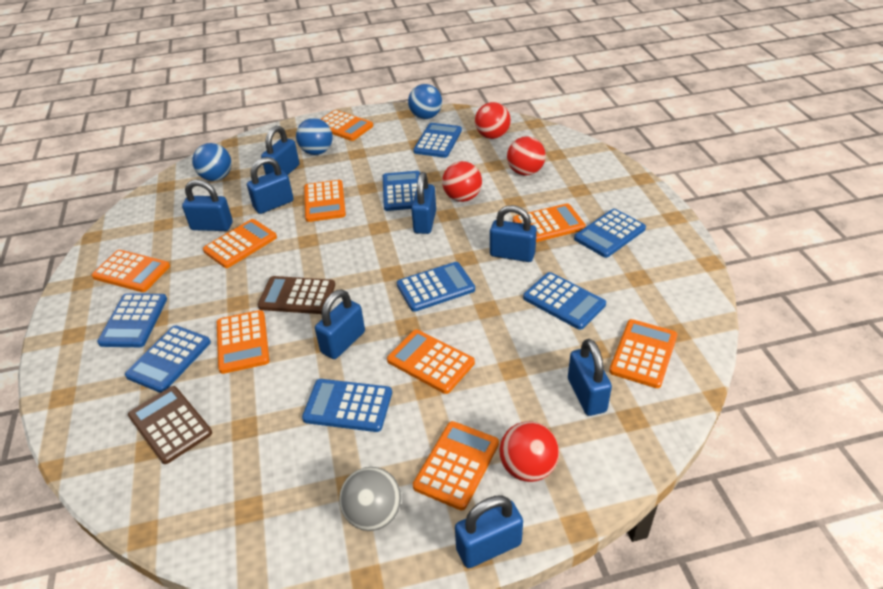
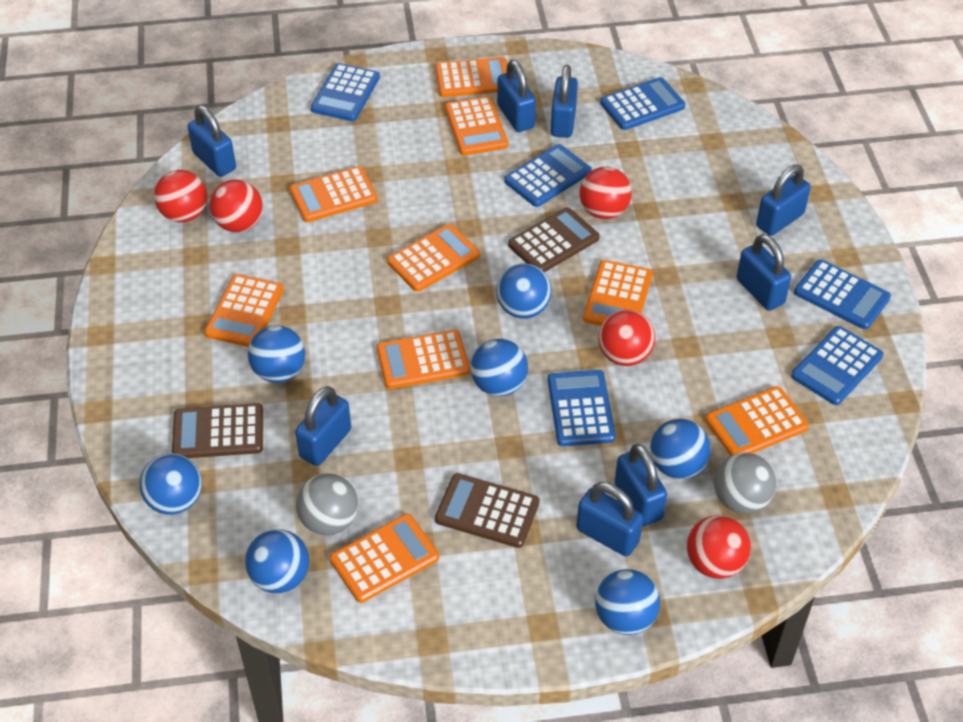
blue ball: [192,143,232,181] [296,118,333,155] [408,84,442,119] = 3 -> [139,453,202,515] [245,529,309,593] [248,325,305,383] [471,339,528,396] [496,263,552,319] [595,569,660,635] [650,419,711,479] = 7
blue calculator: [97,293,167,347] [125,325,211,393] [302,379,392,432] [383,171,420,211] [397,262,475,312] [413,123,462,158] [523,272,606,330] [574,209,646,258] = 8 -> [311,63,380,121] [504,144,592,207] [548,370,616,446] [600,77,685,130] [791,326,883,405] [794,259,891,329] = 6
brown calculator: [128,386,212,464] [258,276,335,314] = 2 -> [172,403,263,458] [435,473,540,548] [508,207,600,272] = 3
grey ball: [339,467,401,531] = 1 -> [296,473,358,536] [714,453,776,514] = 2
red ball: [442,161,482,202] [475,102,511,139] [499,421,559,482] [507,136,546,176] = 4 -> [154,170,207,222] [210,180,263,232] [580,167,632,219] [598,309,655,366] [687,515,751,579] = 5

